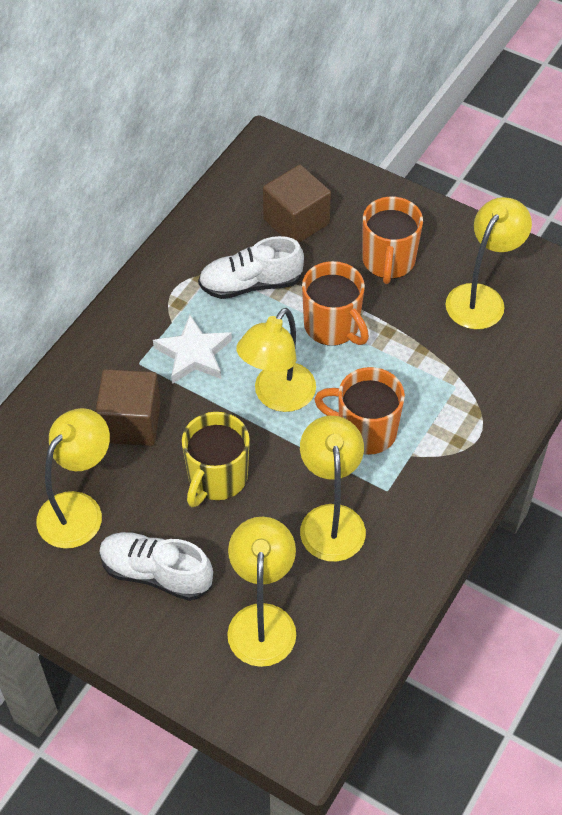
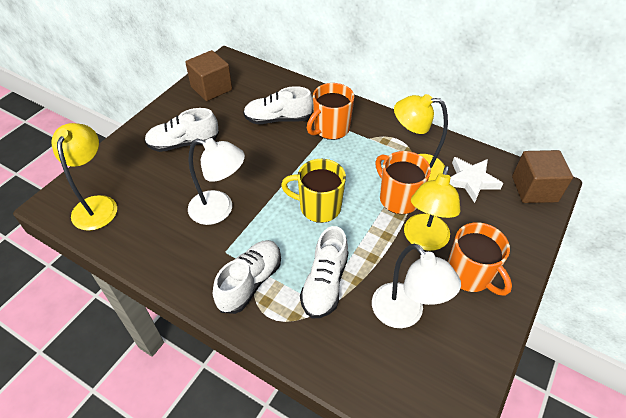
white lamp: none = 0 -> [188,138,245,225] [372,244,461,328] = 2
white shoe: [99,532,213,601] [198,236,304,299] = 2 -> [145,108,219,152] [213,240,281,314] [243,86,313,124] [300,226,349,319] = 4
yellow lamp: [36,408,110,549] [227,517,296,667] [236,308,316,412] [300,416,366,562] [445,197,532,329] = 5 -> [52,123,117,231] [394,94,448,181] [404,166,461,251] = 3

